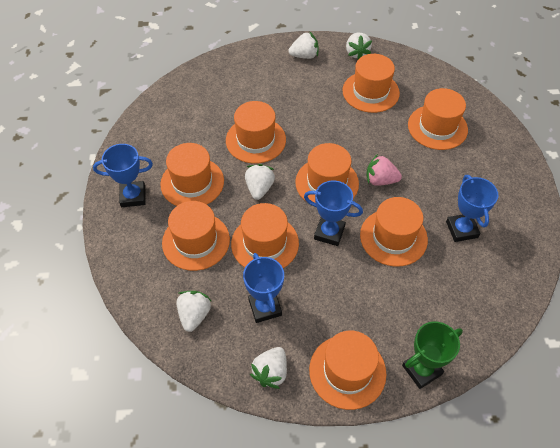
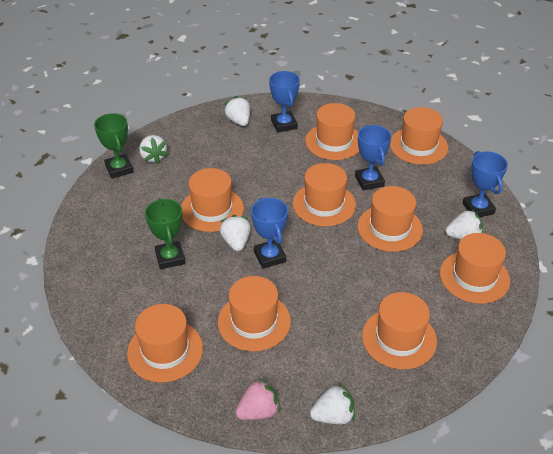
green trophy: [402,321,463,389] = 1 -> [94,113,133,179] [145,198,185,269] = 2

